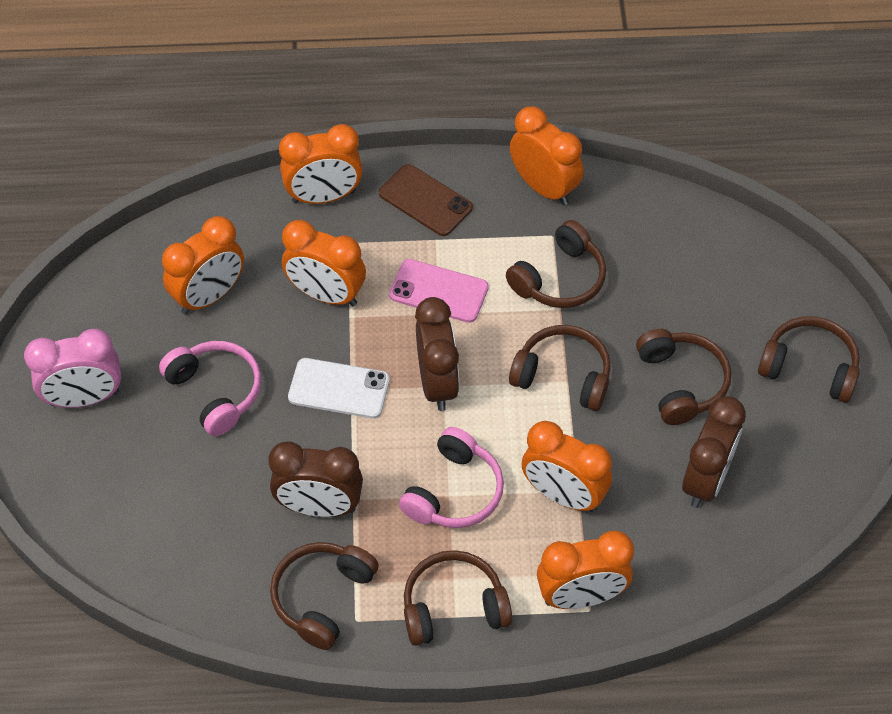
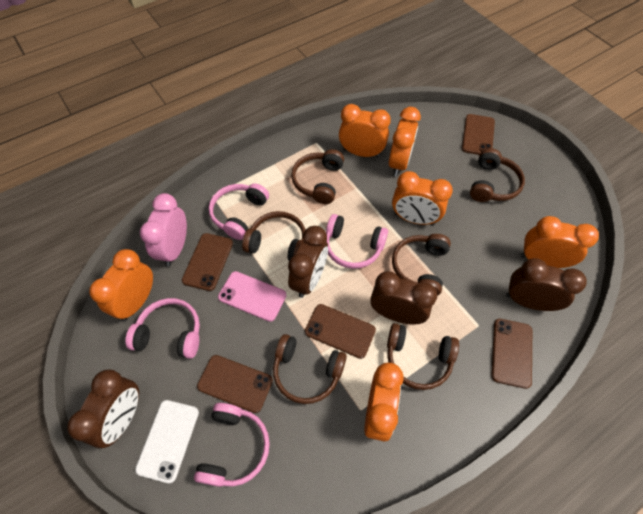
brown clock: [269,442,363,517] [415,297,459,411] [682,396,746,508] = 3 -> [67,369,139,448] [288,226,328,298] [370,271,437,324] [506,258,587,311] = 4
brown phone: [379,164,473,236] = 1 -> [182,233,233,291] [197,355,273,413] [305,304,376,359] [462,114,495,155] [491,319,532,389] = 5
pink headphones: [159,341,261,436] [399,427,504,528] = 2 -> [125,298,200,359] [194,403,270,487] [209,183,269,240] [326,214,388,269] = 4

